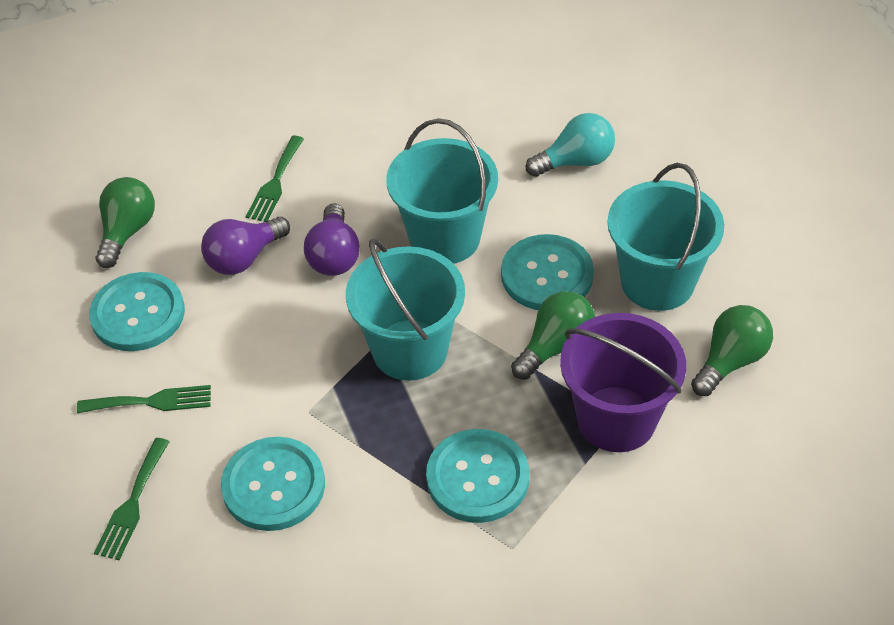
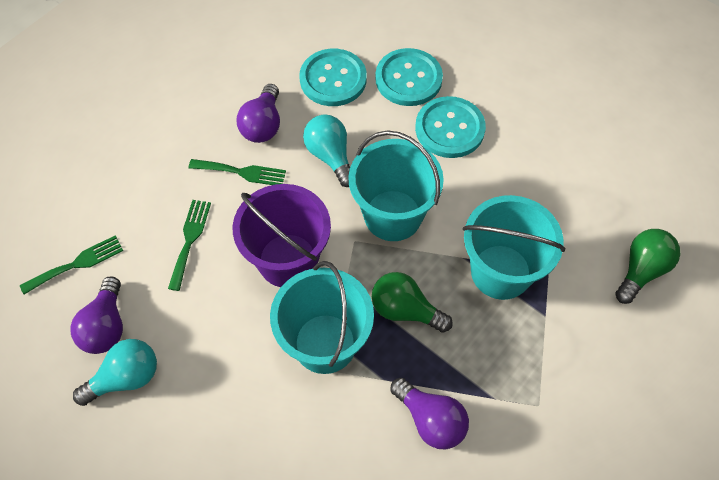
green light bulb: [96,177,155,268] [511,291,595,380] [691,305,773,396] = 3 -> [372,272,453,333] [615,229,680,304] = 2
purple light bulb: [201,217,290,275] [304,203,360,276] = 2 -> [70,277,123,354] [237,84,280,143] [390,378,469,449] = 3
turquoise button: [89,272,185,351] [221,437,325,531] [426,429,529,523] [501,234,594,310] = 4 -> [299,49,367,106] [375,48,443,106] [415,96,486,158] = 3
turquoise light bulb: [526,113,615,177] = 1 -> [73,339,157,406] [303,114,350,187] = 2

